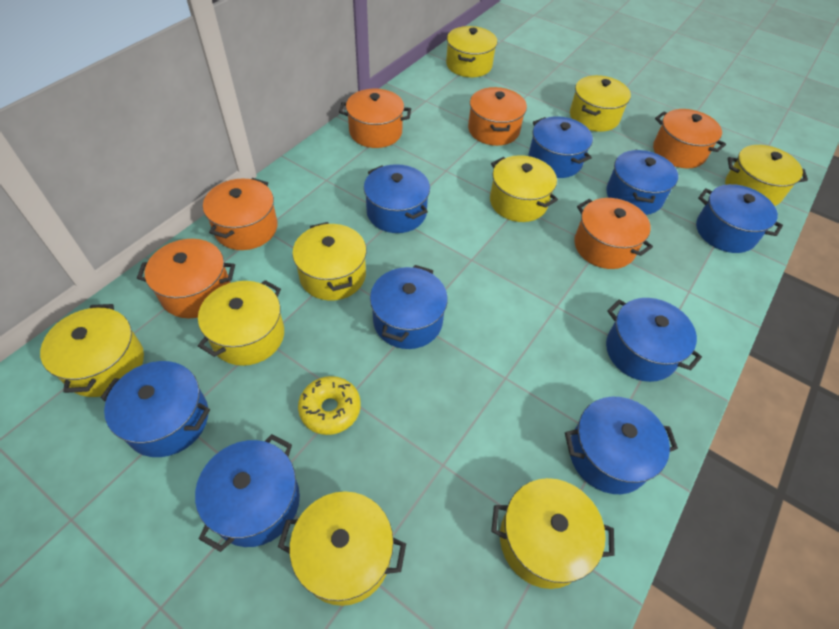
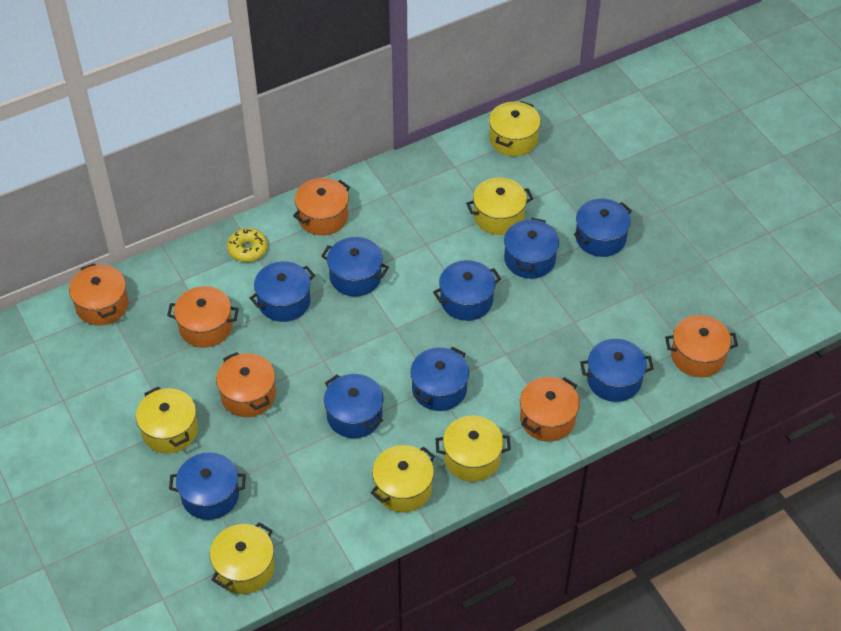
yellow pot: [40,304,144,397] [198,280,284,366] [278,491,406,606] [292,222,366,301] [446,26,497,77] [490,155,558,222] [491,478,615,589] [570,75,631,132] [725,145,808,206] = 9 -> [136,387,198,453] [210,522,275,594] [371,445,435,512] [436,415,511,482] [466,178,533,235] [489,101,541,156] = 6

